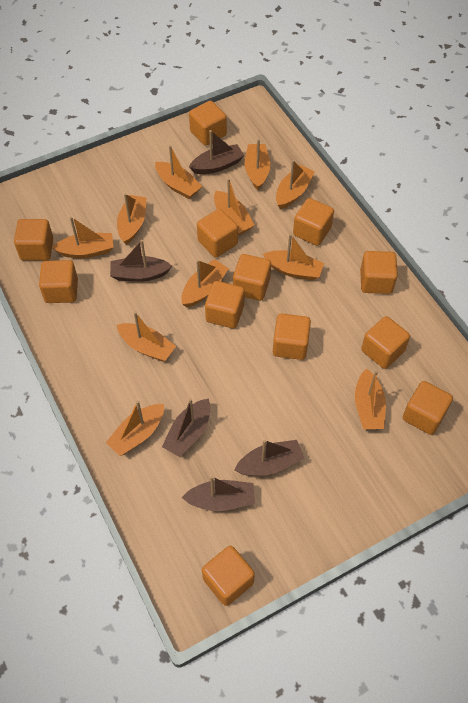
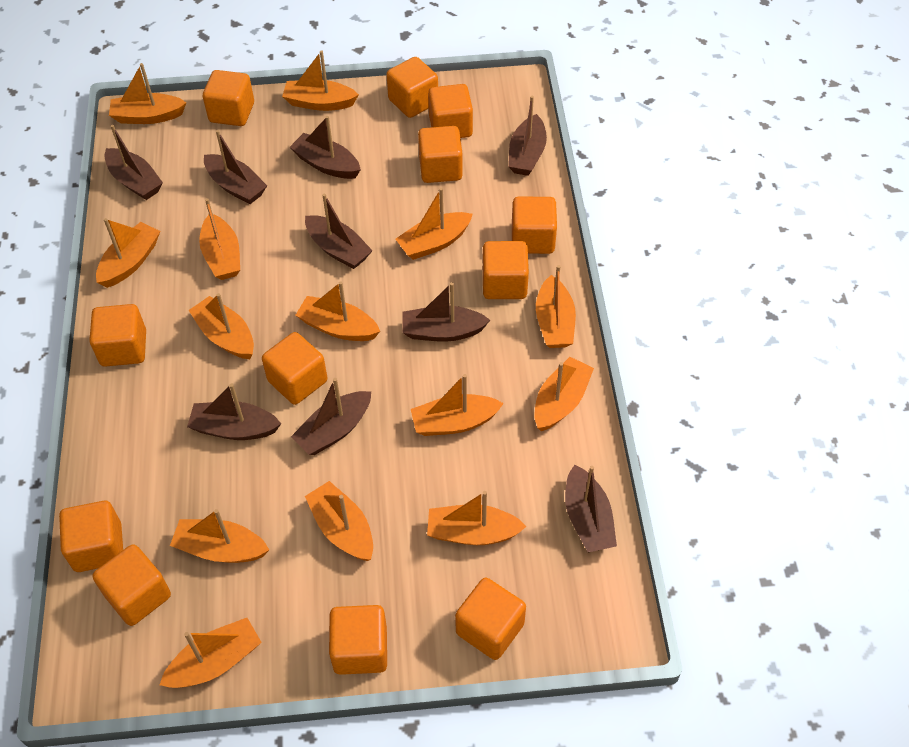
brown boat: [110,240,172,282] [162,398,210,457] [182,476,255,511] [189,130,244,174] [234,440,304,476] = 5 -> [104,125,163,200] [187,384,281,440] [204,130,267,204] [290,116,361,179] [291,378,371,455] [305,194,373,269] [403,282,490,342] [508,96,547,176] [565,465,617,552] = 9
orange boat: [52,217,113,258] [106,401,164,456] [117,193,147,245] [117,312,176,362] [155,145,202,199] [181,259,229,307] [214,178,255,235] [245,139,270,190] [263,234,324,280] [276,160,315,209] [355,368,386,429] = 11 -> [96,218,160,288] [109,63,187,124] [160,618,262,688] [170,509,269,563] [188,293,254,359] [199,198,240,280] [282,50,359,111] [296,281,380,341] [305,481,373,561] [396,188,473,260] [411,374,504,436] [427,491,527,545] [535,357,594,431] [536,265,576,348] = 14

